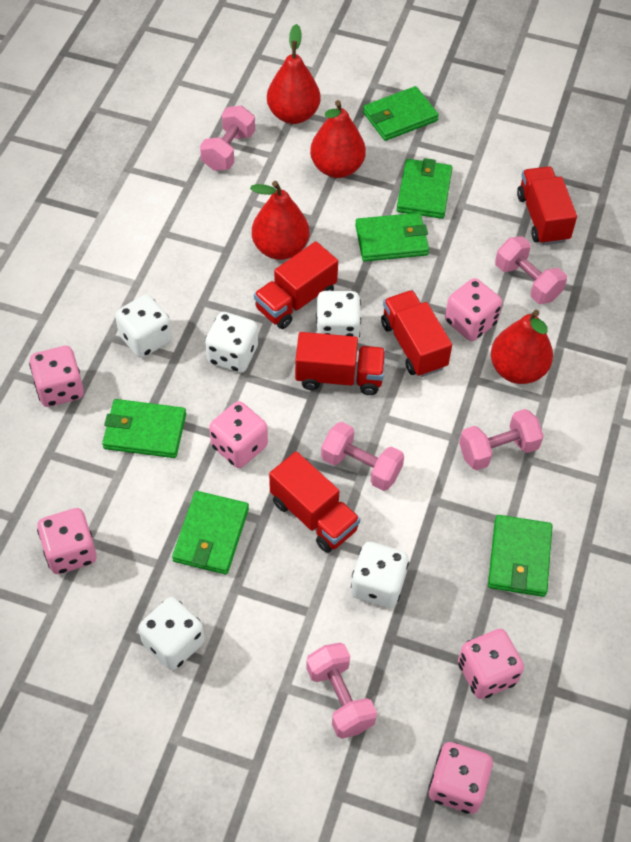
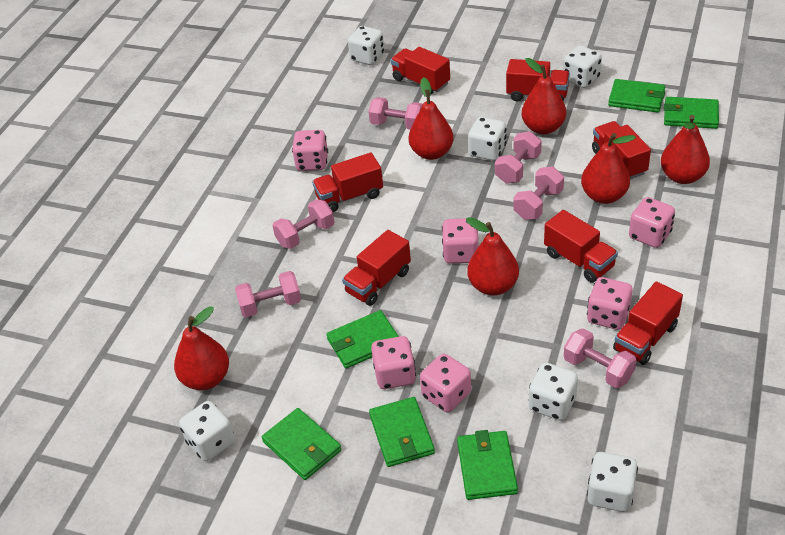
pink dumbbell: [200,105,255,171] [306,643,377,739] [321,422,404,491] [459,409,544,470] [495,236,567,304] = 5 -> [235,271,301,317] [273,199,334,249] [368,97,422,130] [495,131,542,184] [514,166,564,220] [564,328,636,388] = 6
red pear: [250,181,309,260] [267,24,321,124] [310,100,366,178] [491,310,553,384] = 4 -> [174,306,229,390] [409,77,453,160] [466,217,519,296] [522,58,566,134] [581,133,636,204] [661,115,710,184] = 6
red truck: [254,241,338,329] [269,451,360,553] [295,332,386,395] [381,290,452,377] [517,166,577,245] = 5 -> [312,153,383,212] [342,230,411,306] [391,47,450,94] [506,59,570,102] [544,210,618,282] [592,121,651,179] [613,282,683,365] = 7
white dice: [115,294,172,358] [138,597,205,670] [205,312,258,373] [316,291,361,340] [351,542,409,608] = 5 -> [179,401,235,461] [348,26,384,65] [468,117,506,161] [529,363,578,421] [563,45,602,88] [587,452,638,512] = 6

